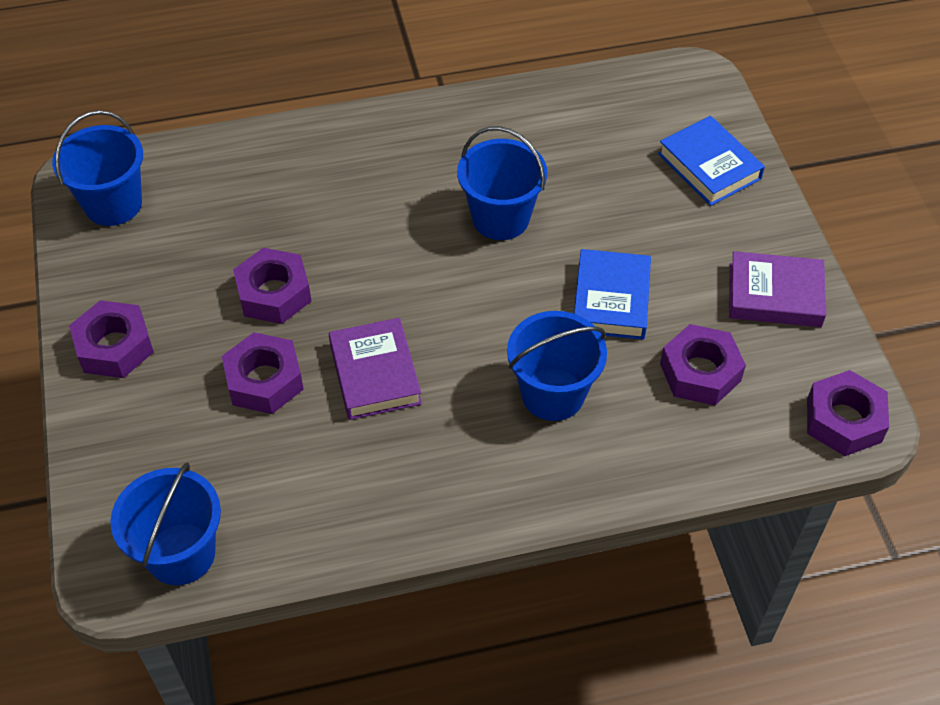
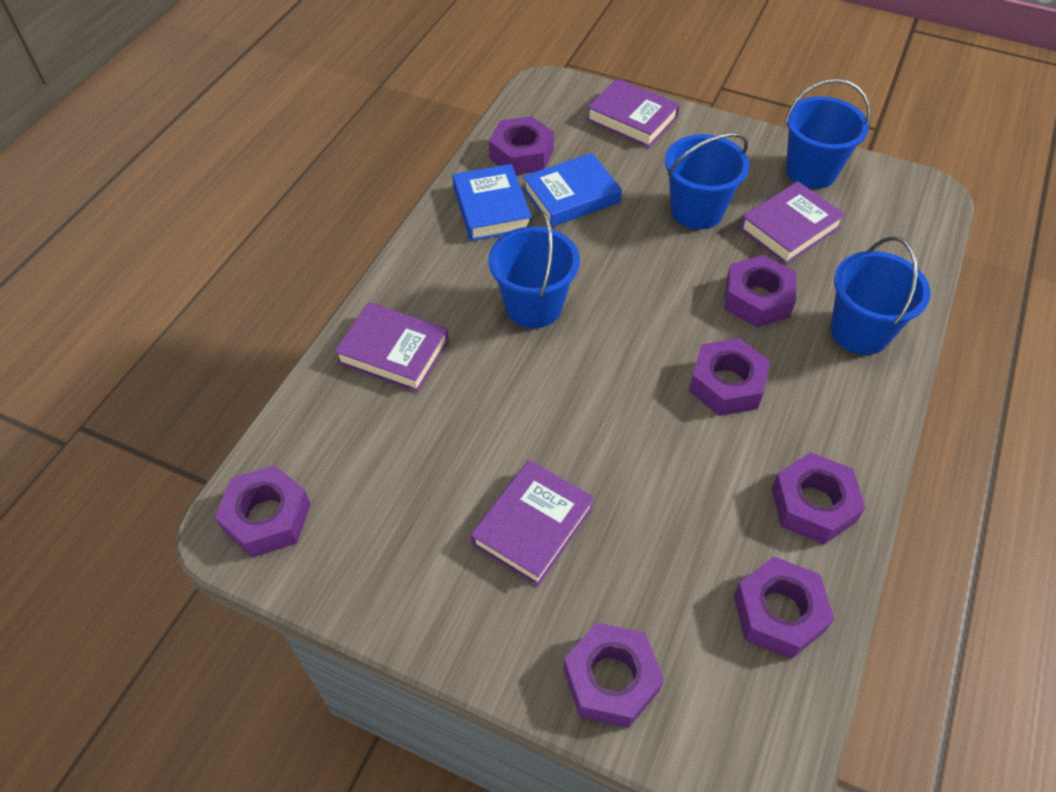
purple book: [329,318,422,420] [729,251,826,327] = 2 -> [334,302,449,392] [471,460,595,586] [587,78,680,148] [740,181,845,264] = 4
purple nut: [69,300,154,378] [222,332,304,414] [233,248,311,324] [660,324,746,406] [807,370,889,456] = 5 -> [215,465,311,558] [489,116,554,175] [563,623,664,728] [689,338,770,416] [724,255,796,328] [734,557,834,659] [772,452,865,544] = 7

